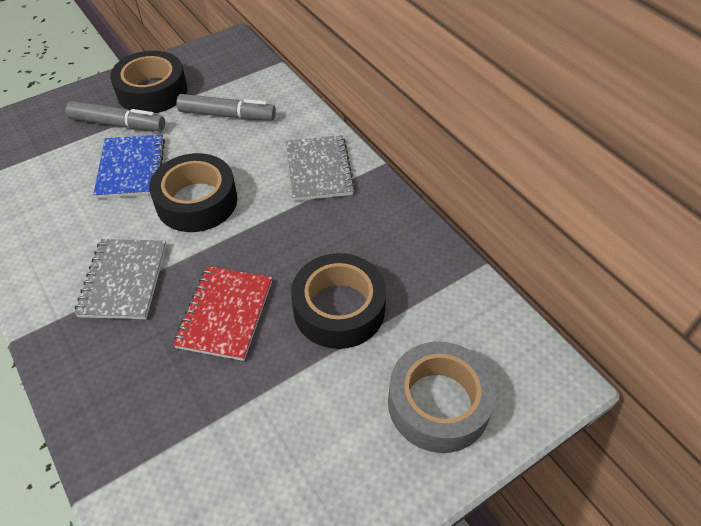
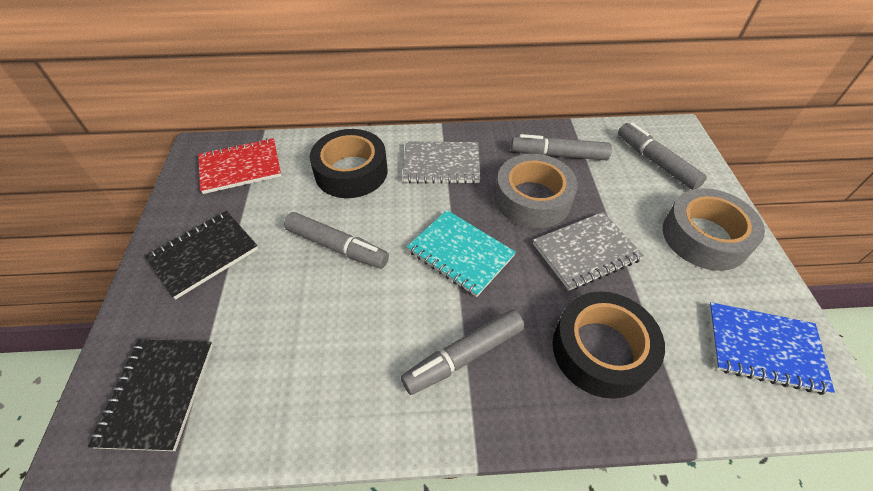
black notebook: none = 0 -> [88,340,213,451] [145,211,258,299] = 2
black tape: [110,51,187,113] [149,153,237,232] [291,253,386,349] = 3 -> [310,129,387,198] [553,291,665,399] = 2
grey marker: [66,101,165,131] [176,94,276,120] = 2 -> [284,212,389,269] [401,310,525,395] [511,134,612,160] [618,123,707,190] = 4
grey tape: [388,342,496,453] = 1 -> [495,154,578,228] [663,188,765,271] = 2
turquoise notebook: none = 0 -> [407,210,516,297] = 1

